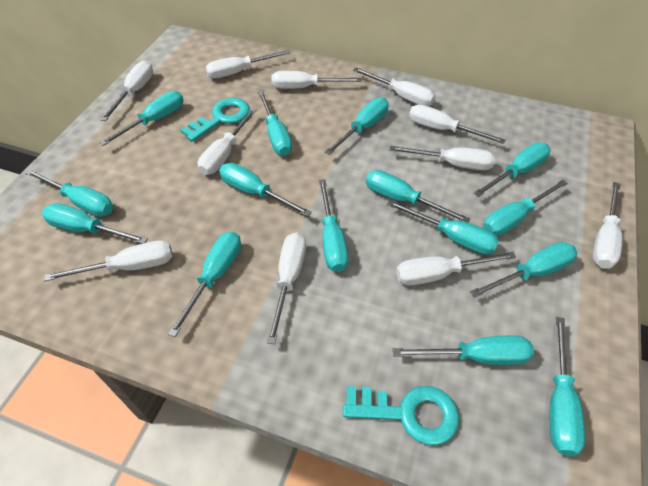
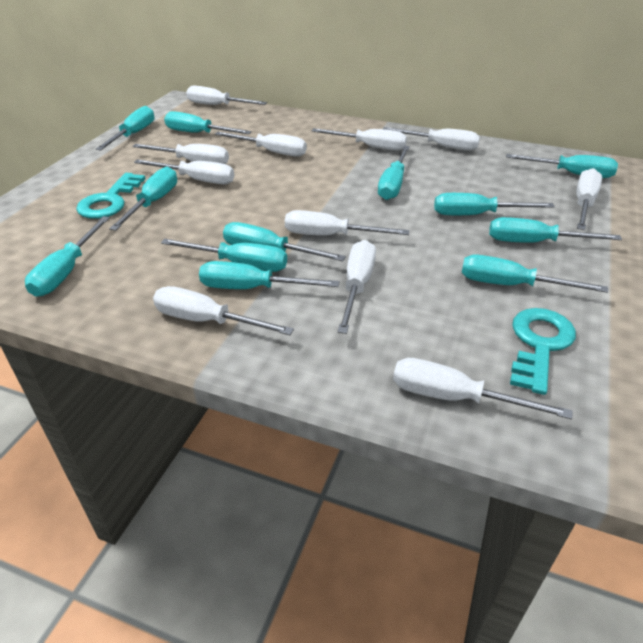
turquoise screwdriver: [25,169,113,217] [42,203,148,244] [100,91,184,146] [168,232,241,337] [219,163,312,217] [258,91,292,156] [319,179,348,272] [324,98,389,155] [366,170,470,223] [387,200,499,255] [393,335,534,365] [470,242,577,298] [474,142,551,197] [483,180,568,236] [550,317,585,456] = 15 -> [25,216,110,297] [96,106,155,151] [109,167,177,231] [161,239,287,272] [164,111,251,134] [199,261,339,289] [223,222,346,261] [378,146,410,200] [434,193,555,215] [462,255,608,293] [489,217,622,243] [506,154,618,178] = 12

